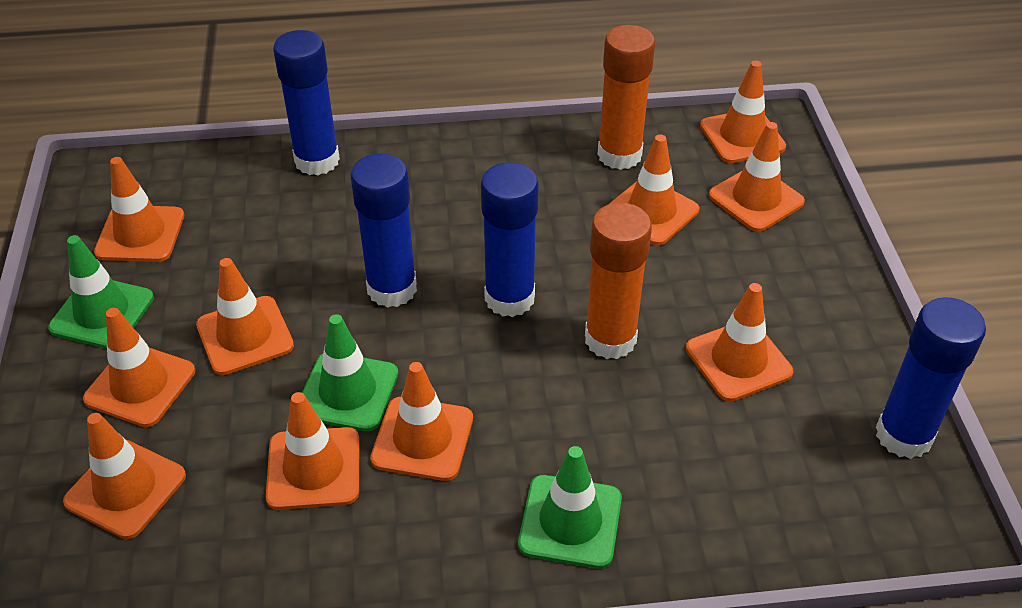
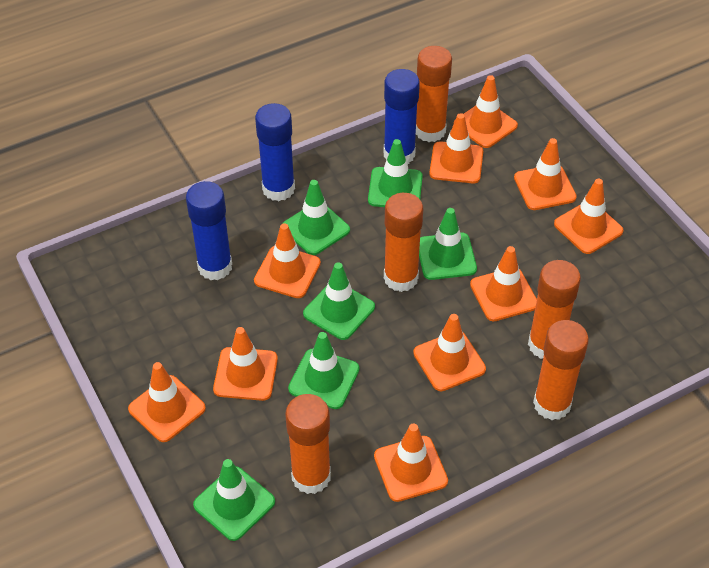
blue glue stick: [273,30,340,175] [351,153,417,308] [481,162,539,317] [876,297,986,459] = 4 -> [186,181,232,280] [255,103,295,201] [384,69,420,164] = 3
green traffic cone: [48,235,154,349] [302,314,398,432] [518,446,622,569] = 3 -> [193,459,275,541] [282,180,350,255] [288,332,360,409] [303,262,375,340] [368,139,423,207] [419,208,477,280] = 6
orange glue stick: [585,203,652,359] [597,25,655,170] = 2 -> [285,394,331,494] [384,193,423,292] [416,46,452,142] [528,260,581,359] [533,320,589,420] = 5

